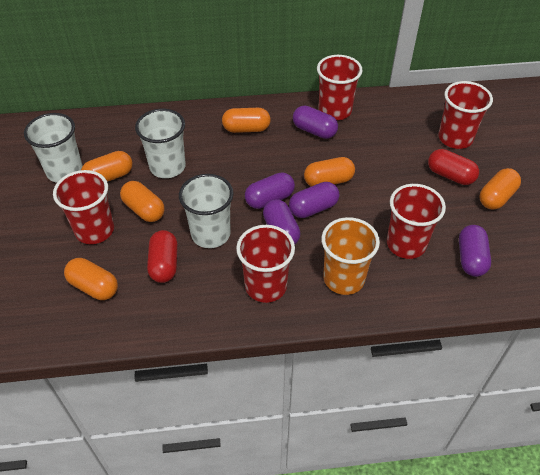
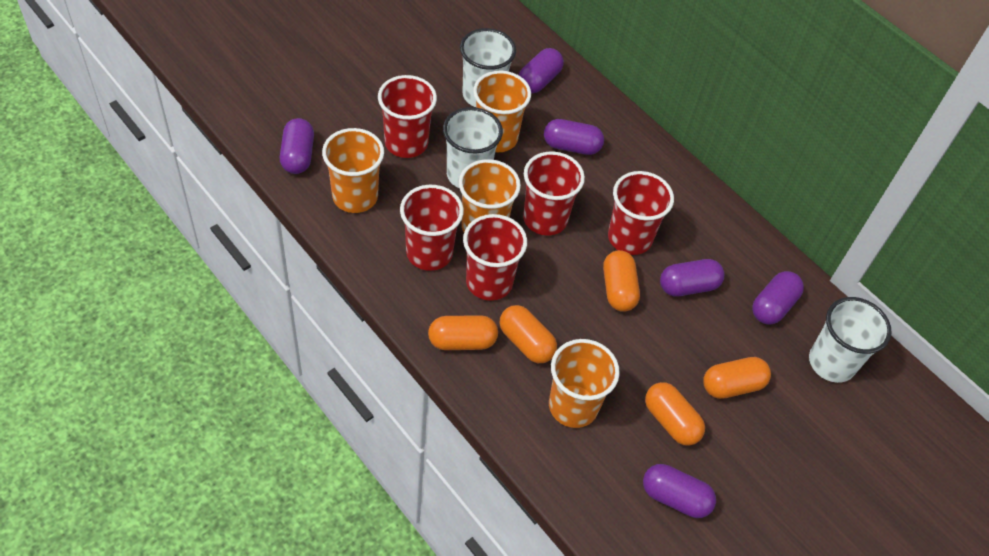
orange capsule: [64,258,118,300] [81,151,132,182] [120,181,165,222] [222,108,271,133] [304,157,355,186] [479,168,521,210] = 6 -> [428,315,498,350] [500,305,557,363] [603,250,640,312] [645,382,705,446] [703,357,771,399] = 5
orange cup: [321,217,380,295] = 1 -> [322,128,384,213] [459,159,521,232] [473,71,531,152] [549,339,620,428] = 4
purple capsule: [245,172,295,209] [263,199,301,244] [289,182,340,218] [293,106,338,139] [459,225,491,277] = 5 -> [280,118,314,174] [519,48,564,93] [544,119,604,155] [643,464,716,518] [660,259,724,297] [752,271,804,325] = 6
red capsule: [147,230,177,283] [428,149,479,185] = 2 -> none = 0

